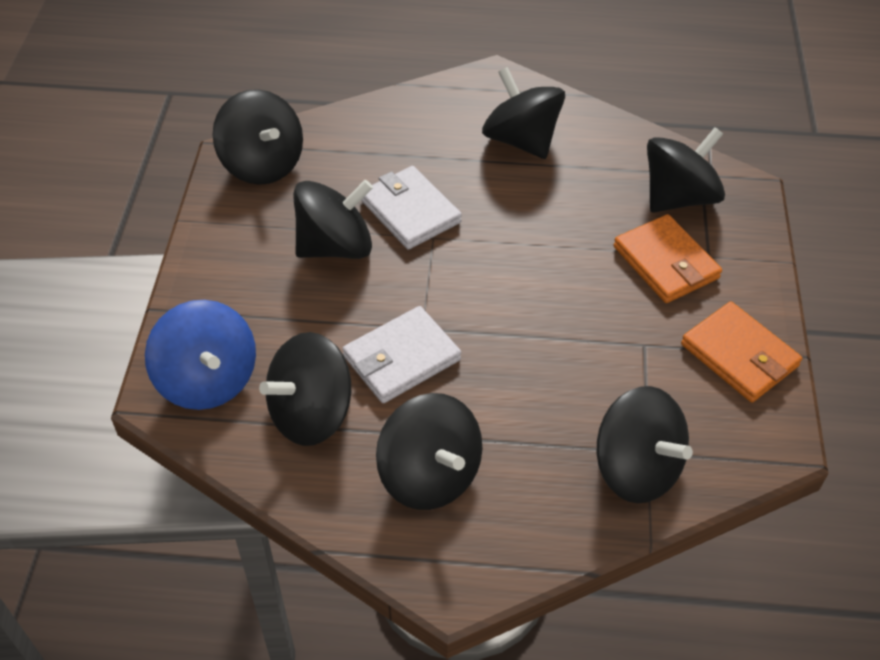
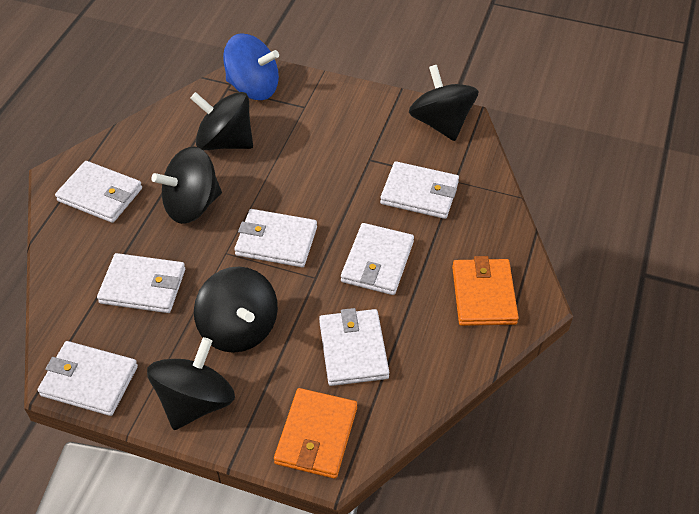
black spinning top: [213,89,303,185] [259,332,351,446] [293,180,373,259] [376,393,482,510] [482,67,565,159] [597,386,693,503] [647,127,725,213] = 7 -> [147,337,235,430] [151,147,222,224] [190,92,253,150] [194,267,278,353] [409,65,478,141] = 5
white wallet: [342,306,461,403] [361,166,462,250] = 2 -> [38,341,138,416] [55,161,142,223] [97,253,185,313] [234,209,317,267] [319,308,389,386] [341,223,414,295] [380,161,459,219] = 7

